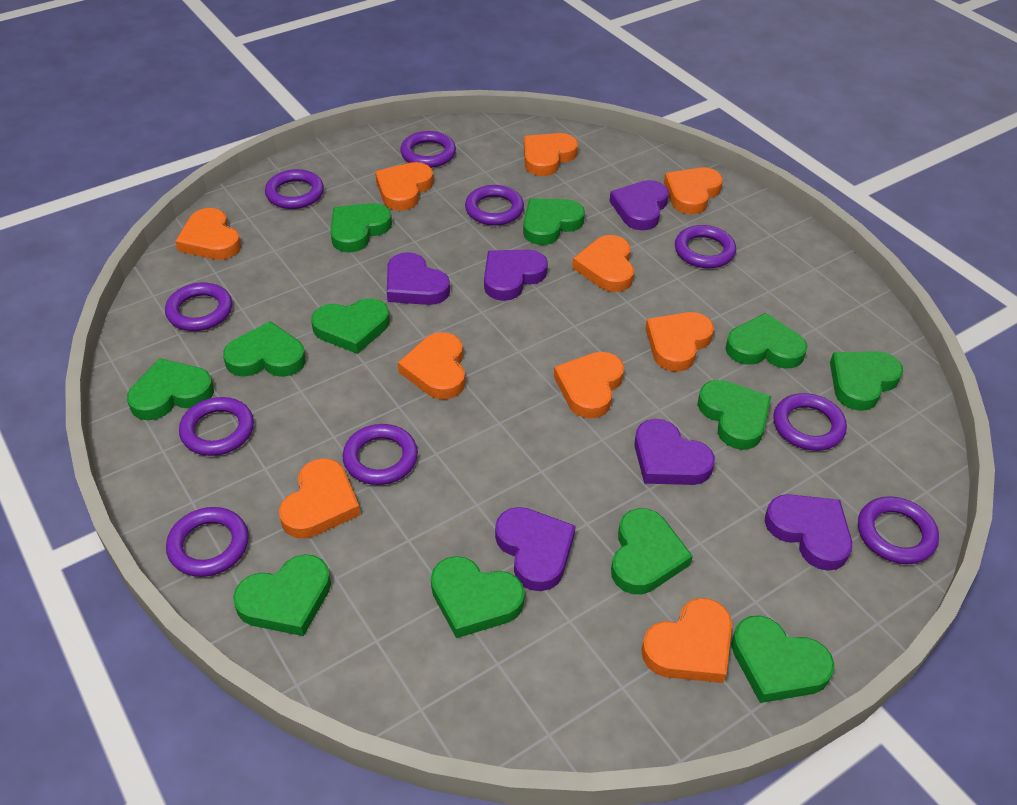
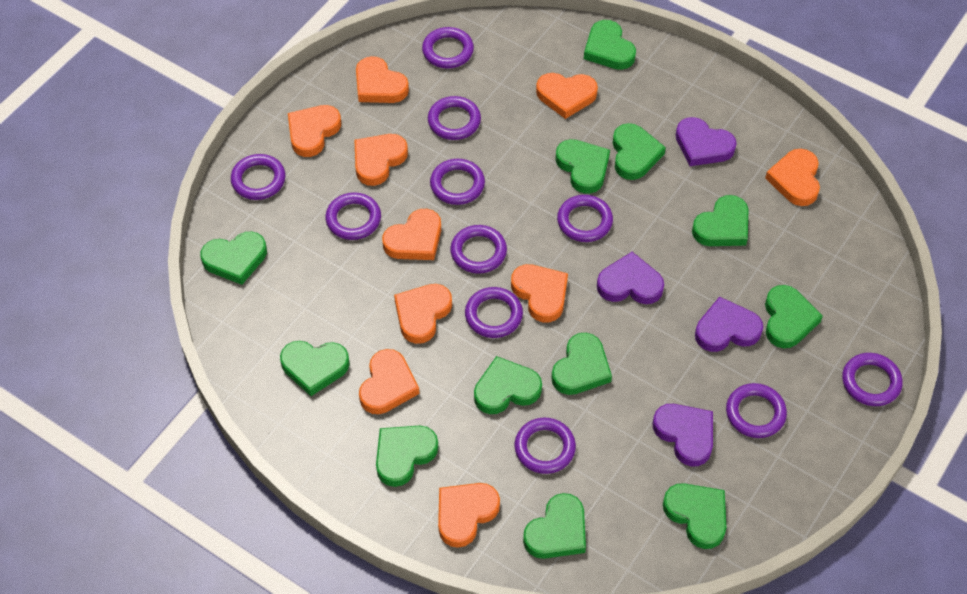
purple heart: [387,252,450,305] [484,249,548,301] [495,507,576,591] [610,180,669,230] [634,419,715,485] [765,494,852,571] = 6 -> [597,252,664,304] [652,404,713,467] [676,117,736,166] [695,297,763,352] = 4
purple ring: [165,283,232,331] [166,507,249,577] [179,397,254,456] [265,169,324,209] [342,424,418,485] [400,131,456,168] [465,185,524,226] [675,225,736,268] [773,393,847,451] [858,496,939,564] = 10 -> [231,154,285,200] [325,192,381,240] [422,27,474,69] [428,96,481,140] [430,159,485,205] [450,225,507,274] [465,287,523,338] [514,418,576,474] [557,195,613,242] [726,383,787,438] [842,353,903,406] = 11

